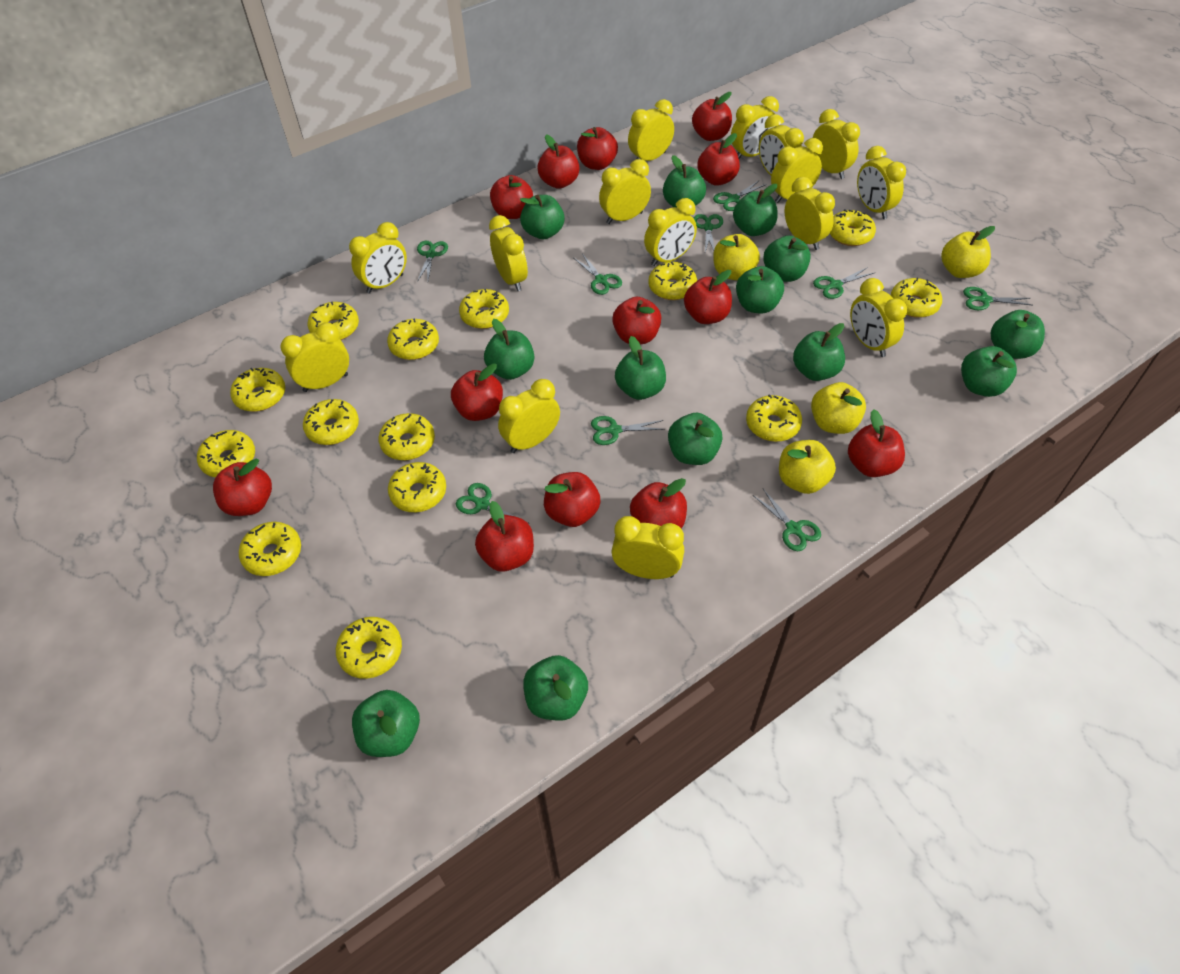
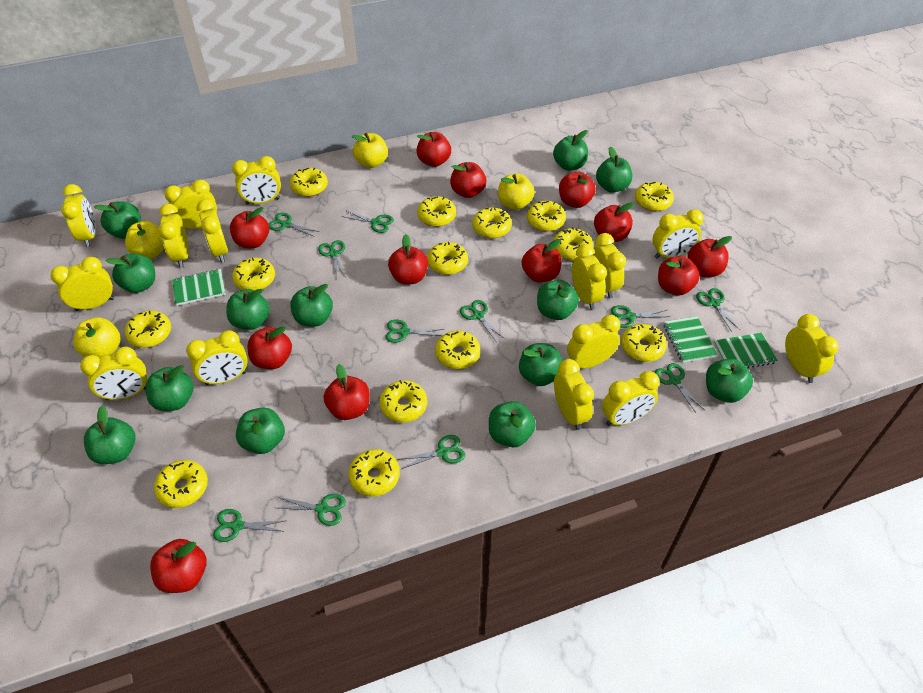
green notebook: none = 0 -> [172,269,226,306] [664,316,718,363] [714,333,778,368] = 3
green scissors: [417,241,448,282] [456,483,530,524] [574,253,622,295] [591,416,665,445] [694,214,723,252] [713,181,766,211] [753,489,821,551] [813,267,874,299] [963,287,1032,310] = 9 -> [213,509,285,542] [268,213,319,237] [277,494,346,526] [318,240,346,278] [342,211,394,233] [386,320,444,343] [397,435,465,469] [460,300,505,341] [611,305,670,328] [655,363,705,413] [696,288,740,332] = 11
red apple: [213,459,272,516] [451,363,503,421] [475,501,534,572] [490,175,533,219] [537,134,580,189] [544,472,600,527] [577,127,618,170] [612,297,661,344] [630,478,687,528] [684,270,732,324] [692,92,732,141] [697,133,740,186] [848,409,905,477] = 13 -> [150,539,207,593] [230,207,269,248] [247,326,292,369] [323,364,370,420] [388,234,428,285] [416,132,451,167] [450,162,486,198] [522,239,561,283] [559,172,596,208] [594,202,635,242] [658,256,700,296] [687,236,732,277] = 12

